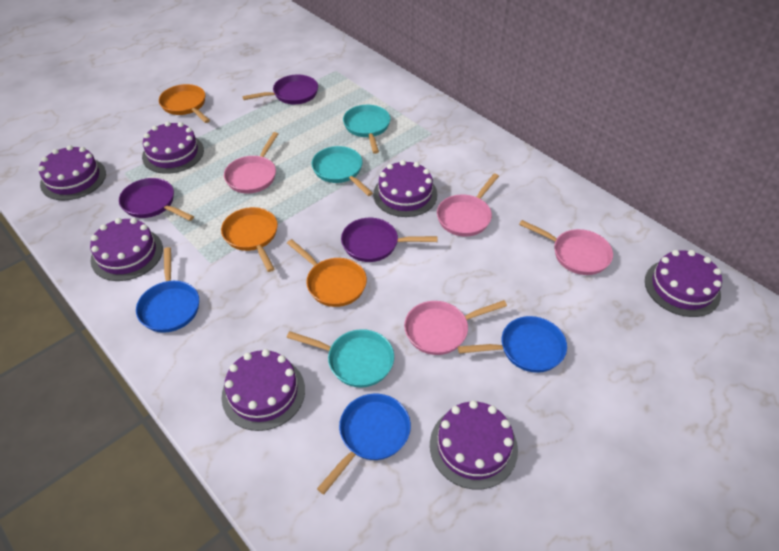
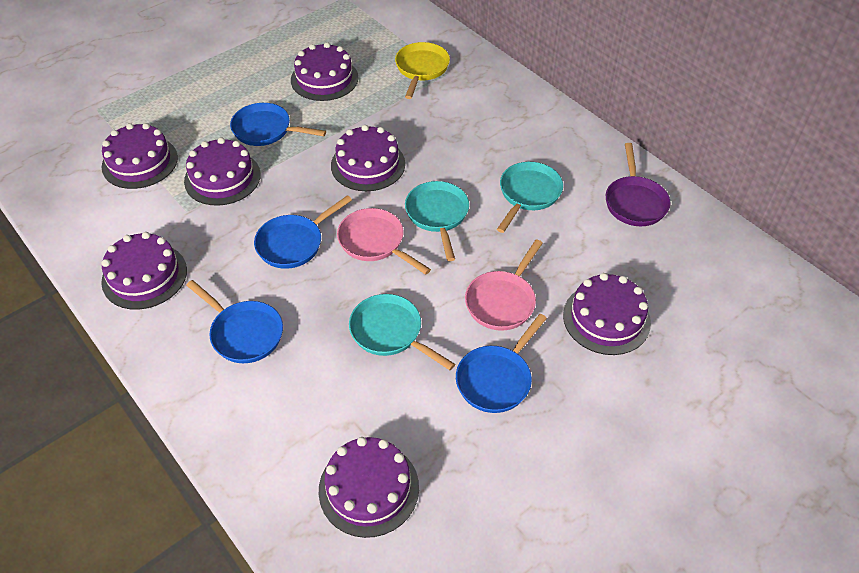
blue pan: [136,247,199,333] [317,394,411,494] [458,316,567,373] = 3 -> [186,280,283,363] [230,103,326,146] [254,195,352,269] [456,314,547,413] = 4
orange pan: [159,84,210,123] [221,207,278,272] [287,239,367,307] = 3 -> none = 0
pink pan: [224,132,278,194] [404,300,507,355] [437,173,499,236] [519,220,613,275] = 4 -> [337,208,431,275] [465,239,543,331] = 2
purple pan: [119,178,194,221] [242,75,318,104] [341,218,438,262] = 3 -> [606,143,671,226] = 1
yellow pan: none = 0 -> [395,42,450,99] = 1

